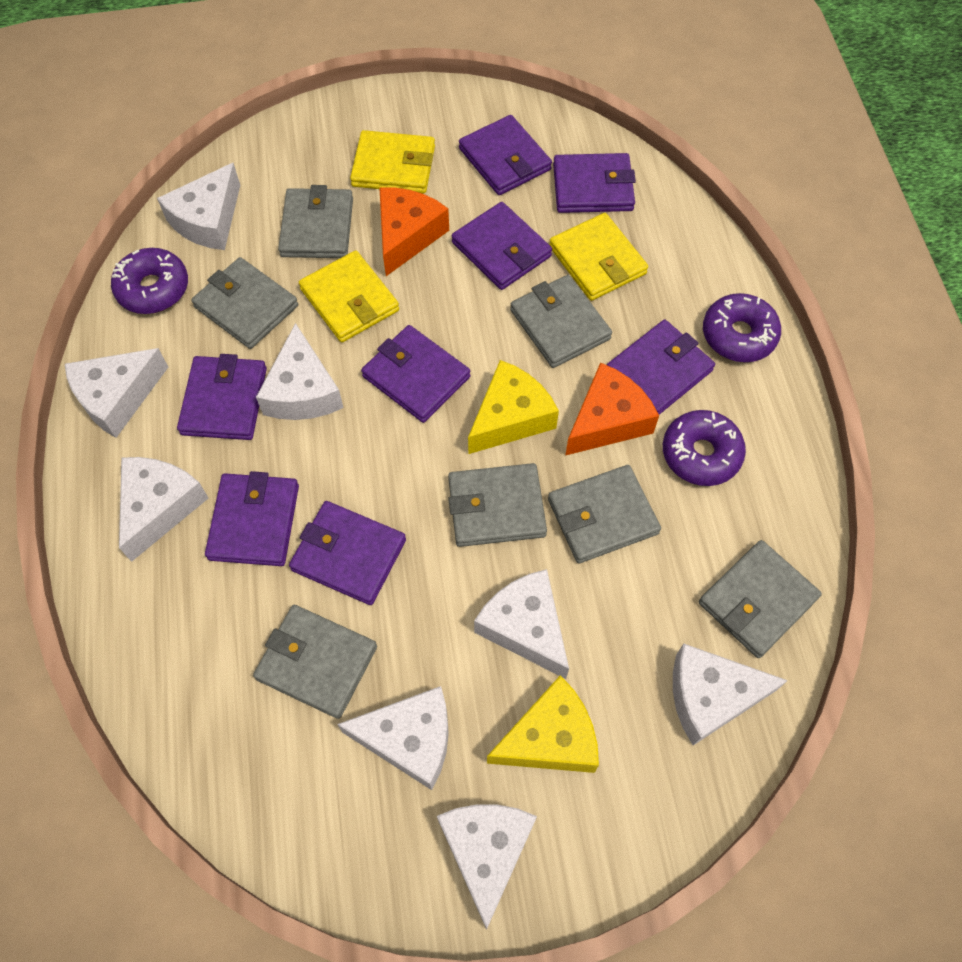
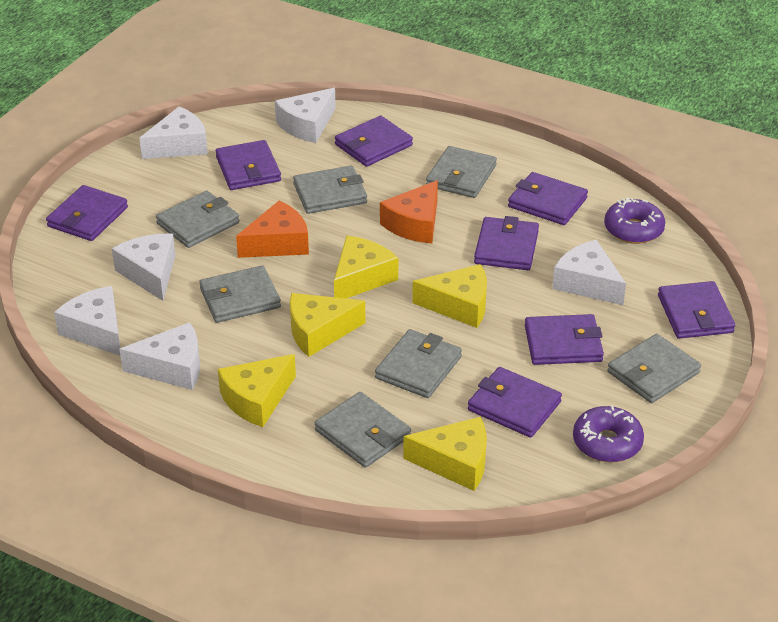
purple donut: [111,248,188,314] [663,410,746,486] [703,293,781,362] = 3 -> [573,405,644,462] [604,197,665,244] = 2
white cheese: [65,348,168,438] [119,457,208,562] [157,163,240,250] [256,323,344,420] [337,686,449,790] [437,804,537,930] [474,569,569,679] [673,643,788,745] = 8 -> [54,286,120,356] [112,234,175,301] [120,322,200,390] [139,106,208,159] [275,88,336,143] [552,240,626,305] = 6
yellow cheese: [468,360,559,454] [487,675,599,773] = 2 -> [218,354,296,427] [290,293,365,357] [334,236,398,298] [403,417,487,491] [412,264,487,328] = 5
yellow wallet: [299,250,399,342] [350,130,435,194] [549,213,648,301] = 3 -> none = 0

